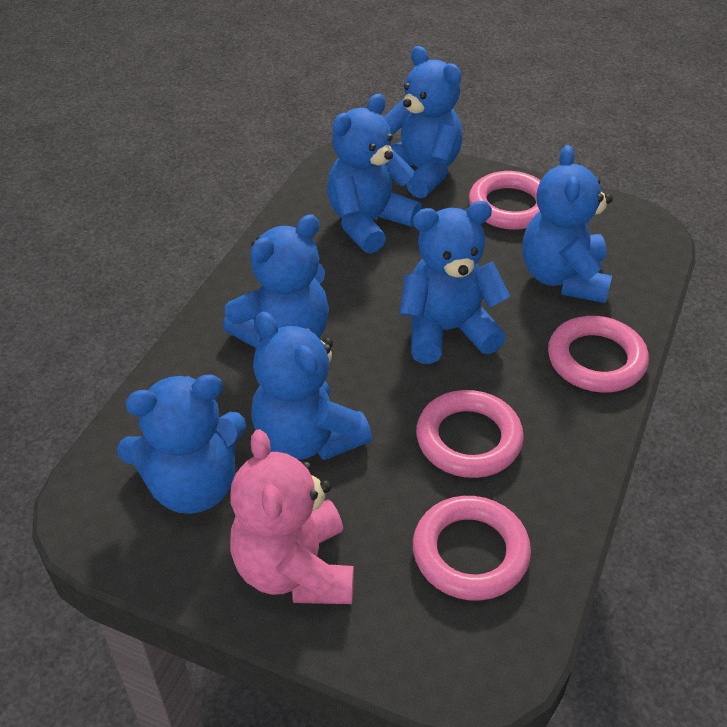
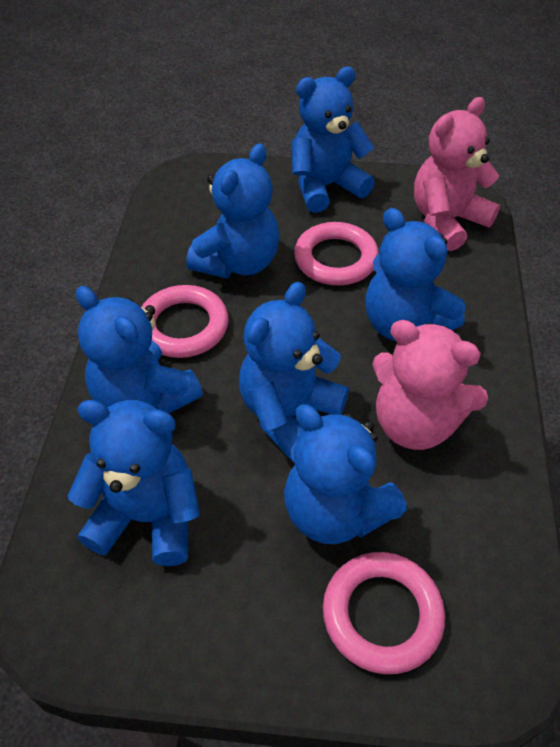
pink ring: [413,496,531,601] [416,390,524,478] [469,171,541,229] [548,316,649,393] = 4 -> [141,285,229,358] [294,222,379,285] [323,552,445,674] = 3
pink teddy bear: [230,429,354,604] = 1 -> [372,320,488,450] [414,97,500,251] = 2

